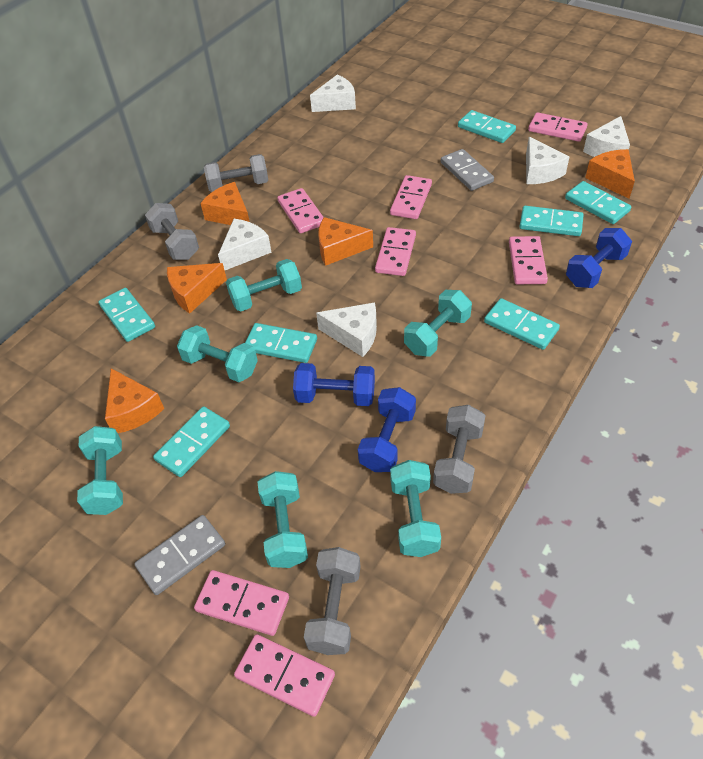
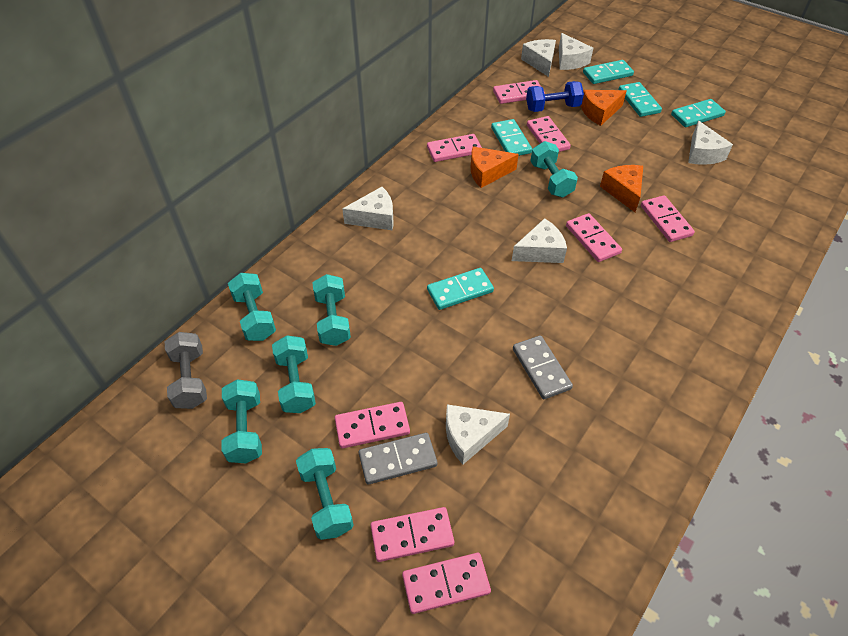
blue dumbbell: [293,363,375,406] [358,387,416,472] [566,228,632,288] = 3 -> [526,81,584,112] = 1
grey dumbbell: [145,203,199,260] [204,154,268,192] [304,547,361,655] [433,405,486,494] = 4 -> [165,332,207,409] = 1
orange cheese: [105,368,164,433] [167,263,227,313] [200,182,250,225] [318,217,373,266] [585,149,635,199] = 5 -> [471,147,519,188] [581,90,626,126] [600,165,643,212] = 3
pink domino: [194,570,289,636] [234,634,335,717] [277,188,324,233] [375,227,416,276] [390,175,432,219] [509,236,548,284] [528,112,588,142] = 7 -> [335,402,410,448] [371,507,454,562] [402,553,491,614] [427,134,482,162] [493,80,545,104] [527,116,571,152] [566,213,622,262] [641,195,695,242] = 8
turquoise domino: [99,288,155,342] [153,406,230,477] [245,323,317,363] [458,110,516,143] [484,298,560,350] [519,206,584,236] [565,181,631,224] = 7 -> [427,268,494,310] [491,119,532,156] [583,60,634,84] [618,82,662,117] [671,99,726,127] = 5
white cheese: [218,219,272,270] [310,75,356,112] [316,302,377,357] [526,137,569,184] [583,116,630,157] = 5 -> [342,187,394,230] [446,404,510,464] [512,218,567,263] [521,39,556,77] [559,33,593,70] [688,121,733,165] = 6

